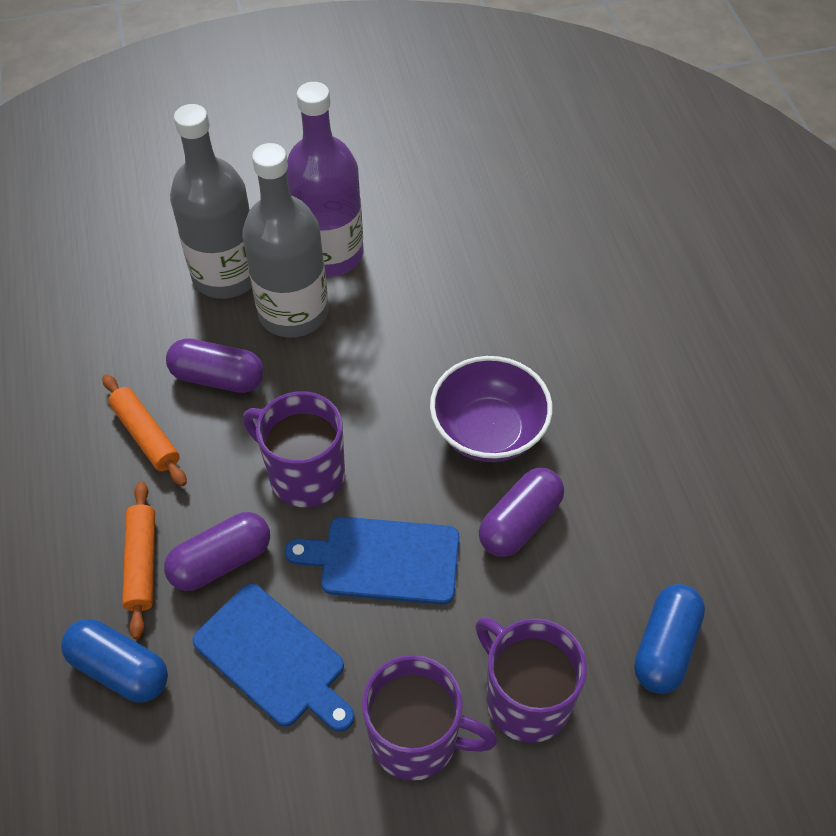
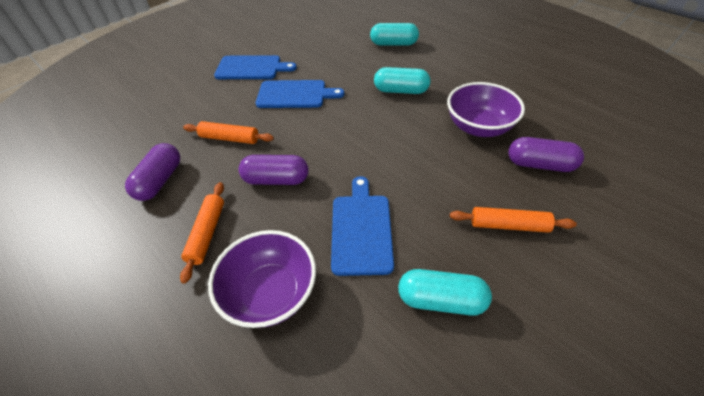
blue capsule: [61,619,168,703] [634,584,705,694] = 2 -> none = 0
blue cutting board: [192,583,355,732] [285,517,459,605] = 2 -> [214,55,297,79] [256,80,344,108] [331,176,394,276] = 3
grey bottle: [170,104,252,299] [242,143,329,338] = 2 -> none = 0
orange rolling pin: [103,374,187,486] [122,481,155,639] = 2 -> [180,182,224,284] [183,121,274,144] [450,207,577,233] = 3
purple bottle: [286,82,364,277] = 1 -> none = 0
purple bowl: [430,356,553,462] = 1 -> [208,230,316,328] [447,82,525,137] = 2
purple mug: [243,391,345,507] [362,655,498,781] [475,617,587,743] = 3 -> none = 0
turquoise capsule: none = 0 -> [370,23,419,46] [374,67,430,94] [398,269,492,316] = 3

